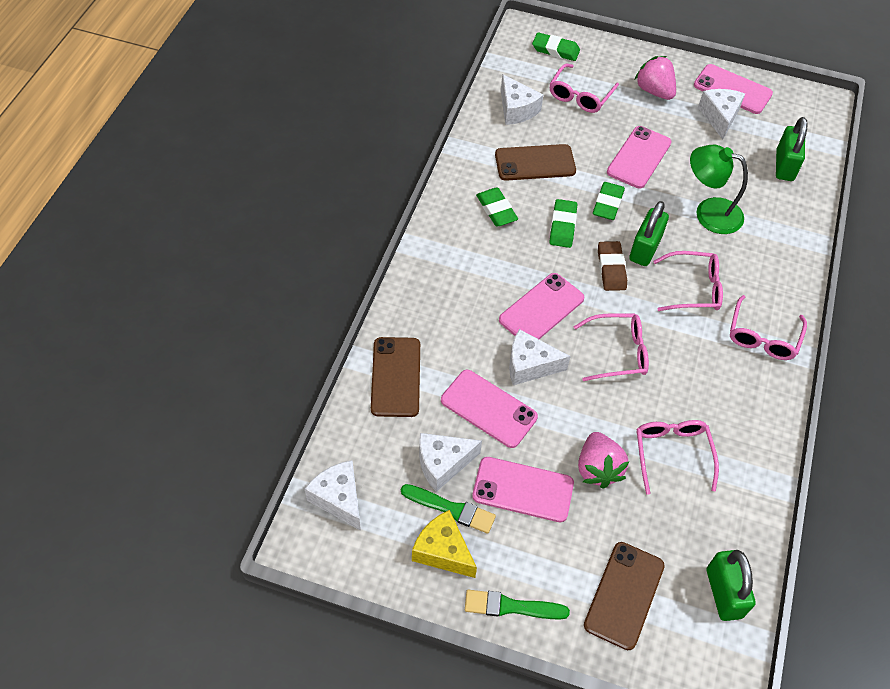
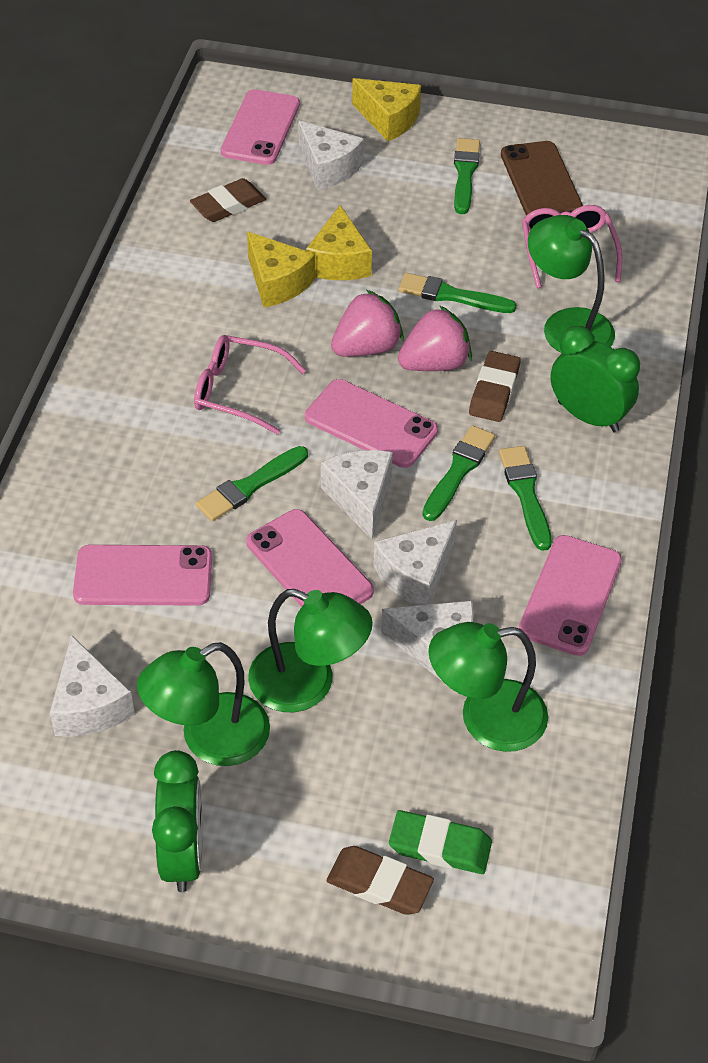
brown eraser: [598,241,627,291] = 1 -> [190,178,266,222] [327,846,434,915] [469,351,520,422] = 3
brown phone: [371,337,420,417] [495,144,576,181] [584,542,665,650] = 3 -> [501,141,583,216] = 1
green brush: [401,484,496,534] [465,590,570,620] = 2 -> [196,446,308,521] [398,273,517,313] [422,425,495,521] [454,138,480,214] [499,446,552,551] = 5
green clock: none = 0 -> [152,750,203,892] [550,326,640,432] = 2
green eraser: [476,187,518,226] [532,32,580,61] [549,199,577,248] [593,182,625,220] = 4 -> [389,810,492,874] = 1
green lamp: [690,145,748,234] = 1 -> [137,642,270,766] [248,589,373,712] [428,622,548,752] [528,215,615,353] = 4
green padlock: [629,201,669,266] [707,550,755,621] [776,117,808,181] = 3 -> none = 0
pink glasses: [550,64,619,113] [573,313,649,381] [636,420,719,495] [653,251,723,311] [730,295,807,360] = 5 -> [194,335,306,435] [522,205,622,288] = 2
yellow cheese: [412,510,477,578] = 1 -> [247,232,315,308] [306,205,372,280] [352,78,421,141] = 3

